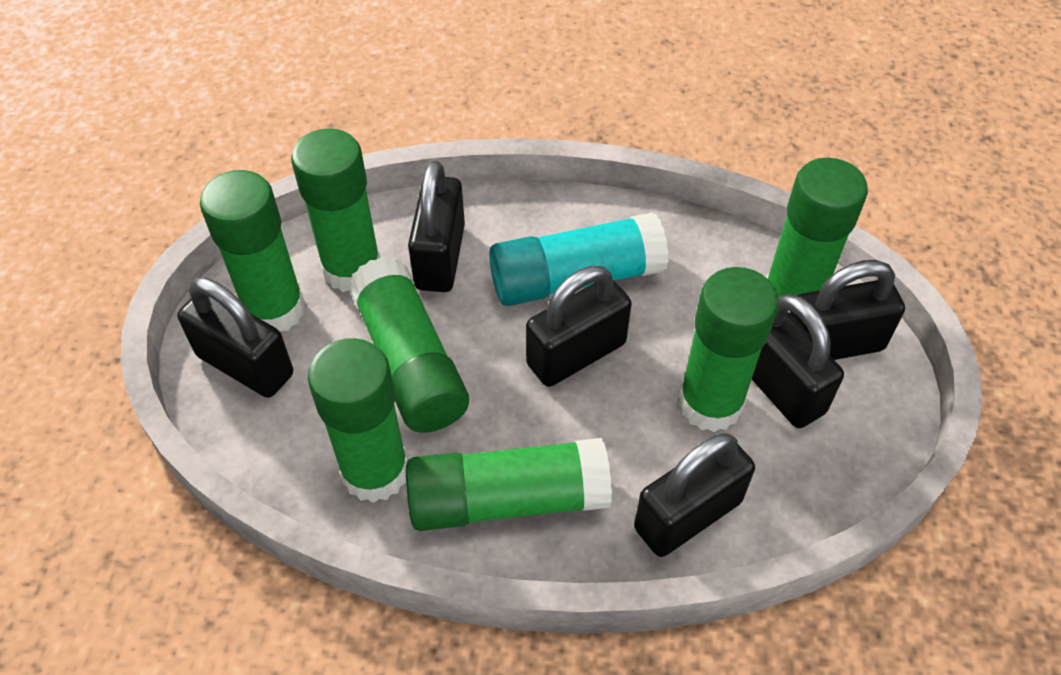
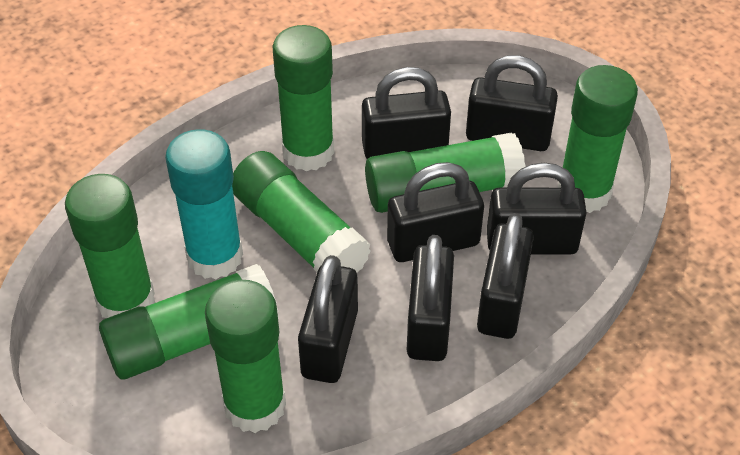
black padlock: [177,278,293,398] [408,160,465,292] [526,266,632,387] [634,433,755,557] [752,294,844,428] [790,260,905,360] = 6 -> [298,255,358,383] [362,67,451,159] [387,162,484,262] [407,235,454,361] [466,55,558,151] [477,213,534,339] [487,163,586,255] = 7

